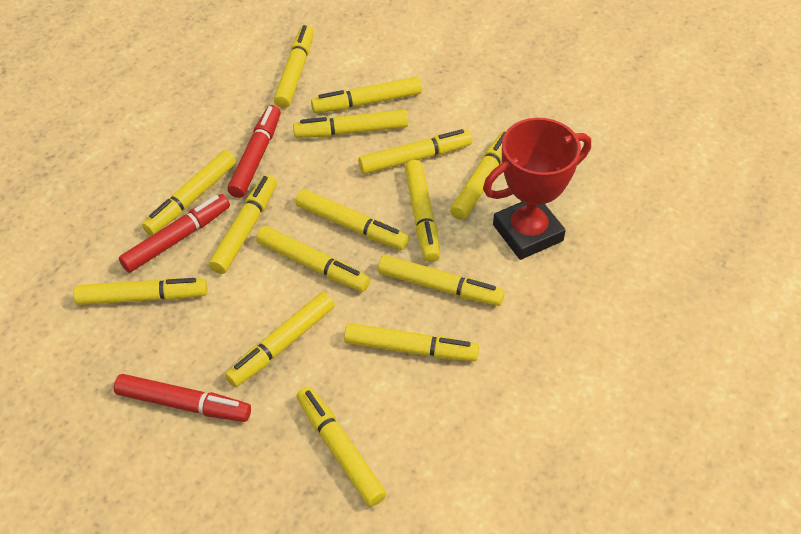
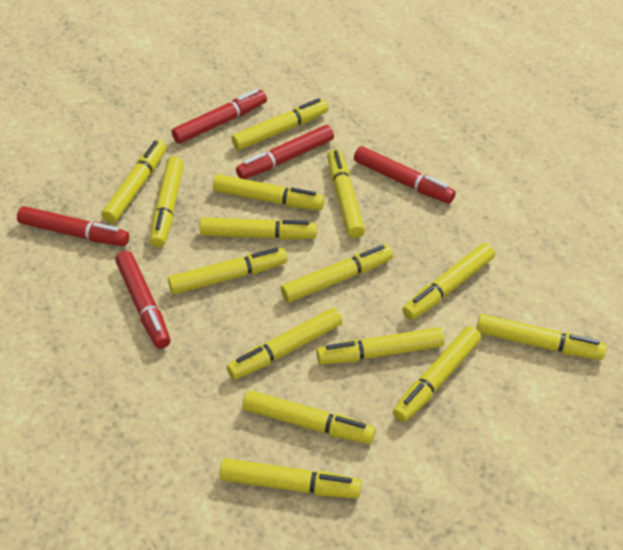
red marker: [114,374,251,422] [119,194,230,273] [227,105,281,198] = 3 -> [17,206,129,246] [115,251,171,349] [172,89,267,144] [236,125,334,179] [354,146,456,204] = 5
red trophy: [483,118,591,260] = 1 -> none = 0

